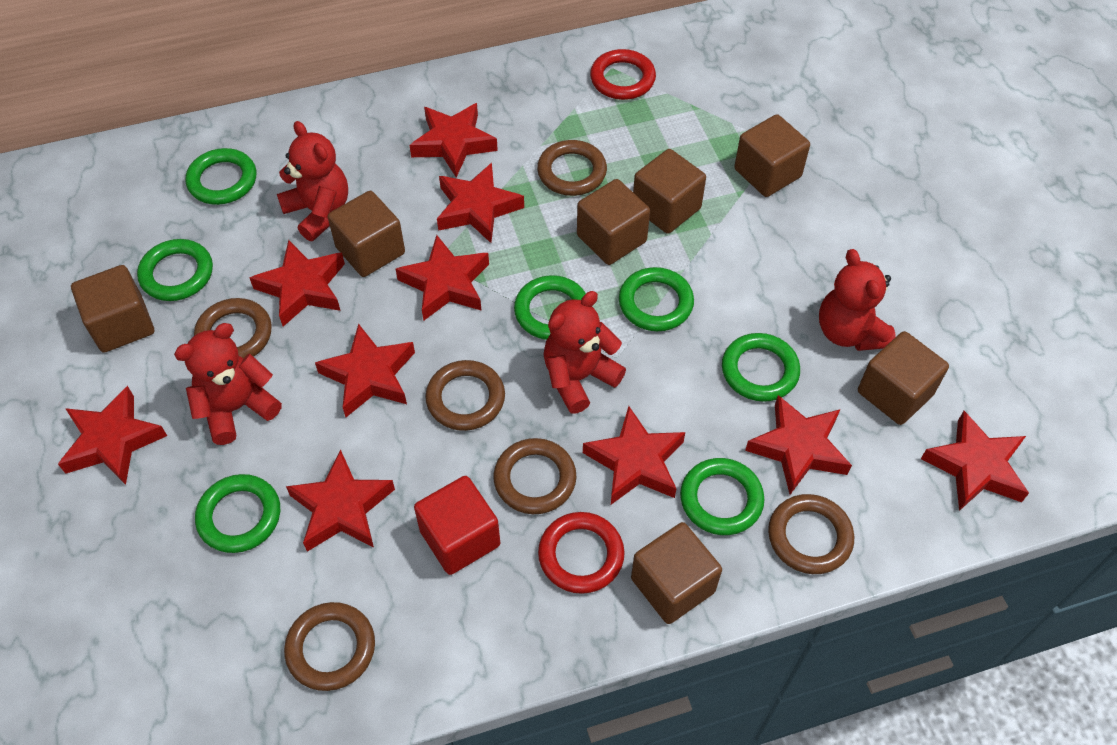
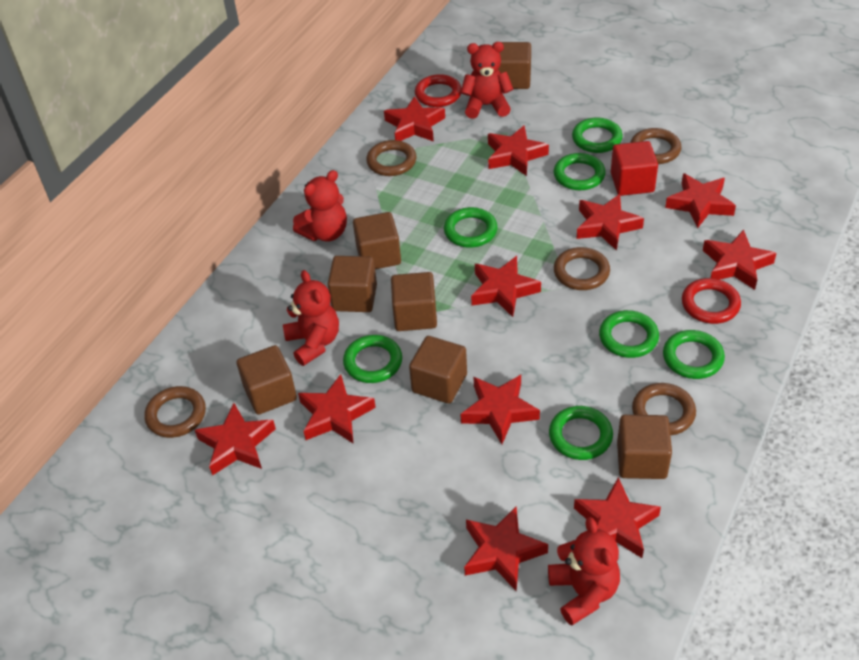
brown ring: [194,298,272,358] [284,602,375,691] [425,360,505,431] [493,438,576,514] [537,140,607,196] [768,494,854,574] = 6 -> [144,386,206,438] [366,140,416,176] [554,247,610,290] [630,128,682,164] [632,383,696,436] = 5
red star: [58,386,167,485] [250,240,345,327] [286,449,395,552] [315,323,415,417] [396,235,489,321] [409,103,498,177] [437,163,524,243] [583,406,685,505] [745,395,852,495] [921,411,1029,511] = 10 -> [195,403,276,476] [298,374,376,444] [384,96,445,142] [460,375,540,444] [464,507,548,591] [471,256,541,317] [488,125,549,176] [574,477,661,558] [576,194,644,251] [665,173,736,228] [703,230,777,290] = 11

